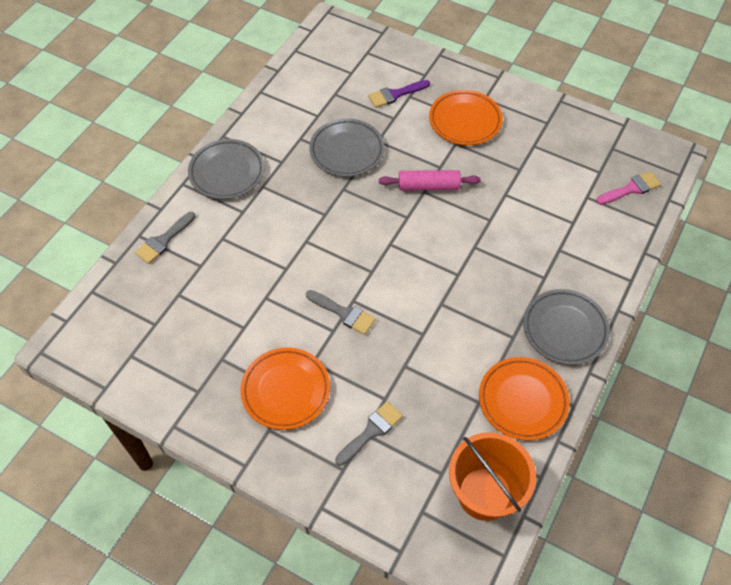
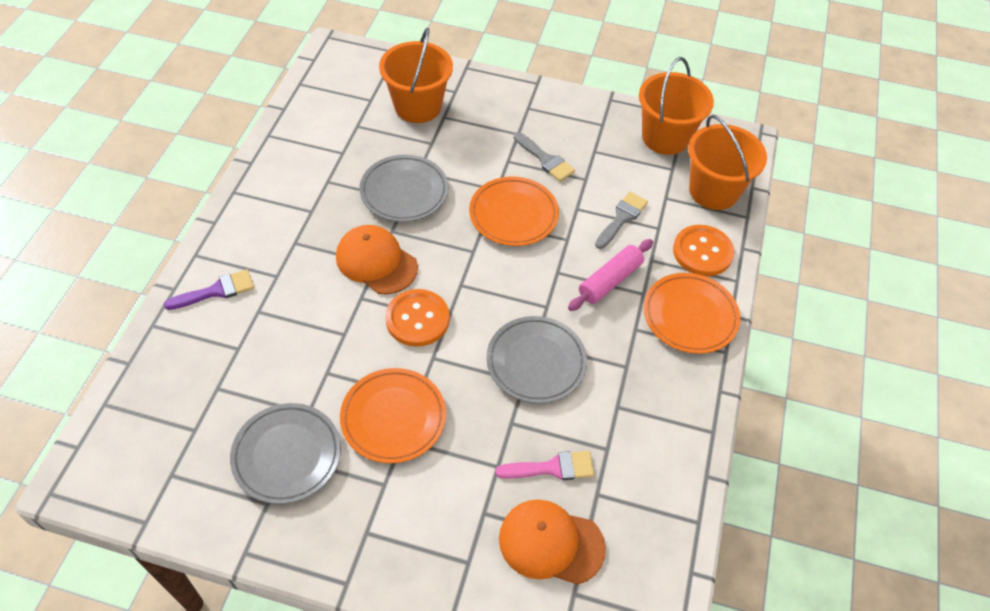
grey brush: [135,212,195,264] [306,290,376,335] [335,401,403,466] = 3 -> [514,132,575,182] [595,192,648,249] = 2
orange bucket: [449,432,536,521] = 1 -> [379,28,453,123] [639,57,714,155] [688,115,767,210] = 3
orange button: none = 0 -> [385,289,450,347] [673,225,734,276] = 2
orange cap: none = 0 -> [336,225,418,294] [499,499,606,585] = 2

